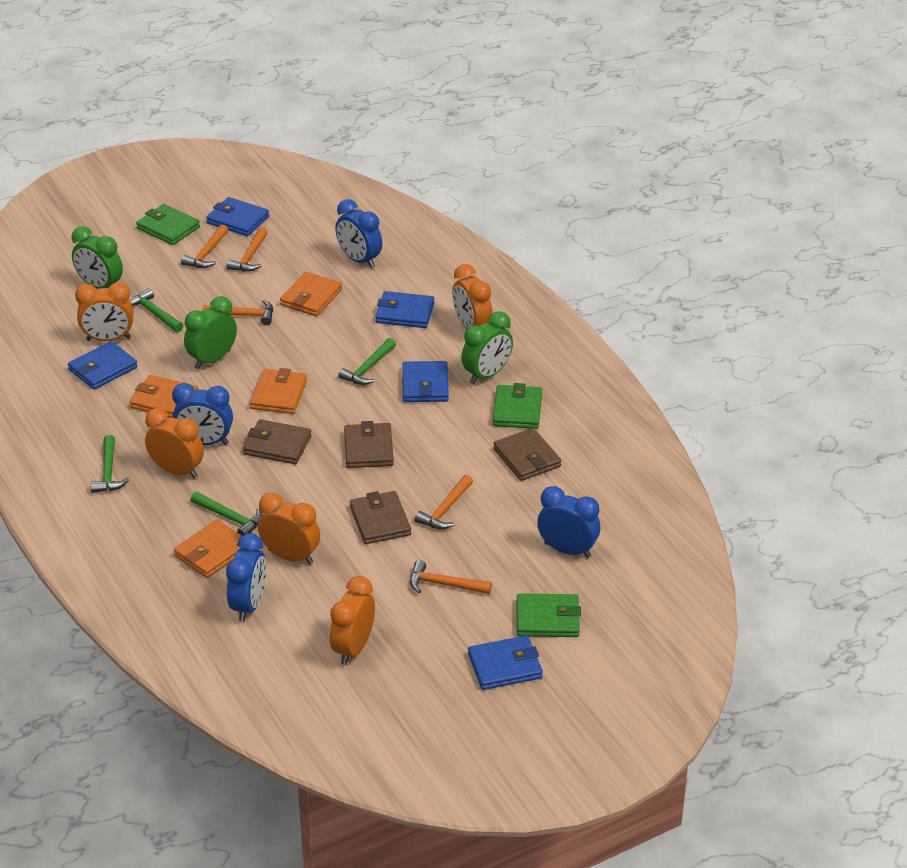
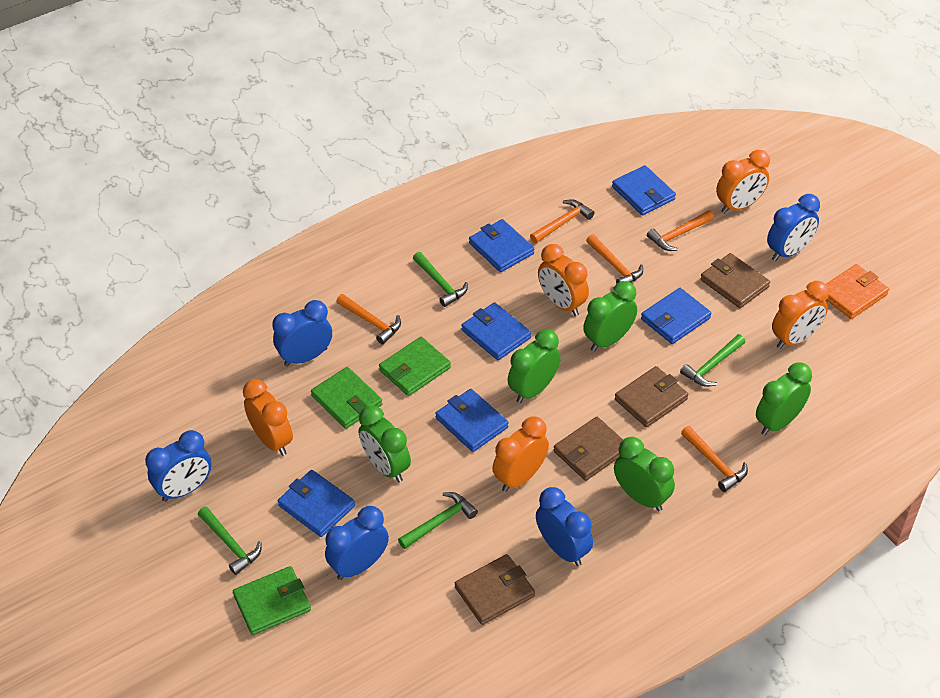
blue clock: [172,383,233,445] [226,533,266,622] [335,199,382,268] [537,486,600,558] = 4 -> [145,430,212,502] [272,300,332,366] [325,506,389,580] [536,487,593,566] [767,194,820,261] = 5
blue wallet: [68,341,138,390] [206,197,269,236] [375,291,434,328] [402,361,449,402] [468,635,543,690] = 5 -> [278,470,355,537] [435,389,508,452] [461,302,531,360] [469,219,534,272] [612,165,676,215] [641,288,711,344] = 6
green clock: [71,226,123,289] [184,296,237,369] [461,311,513,384] = 3 -> [359,405,411,482] [508,329,561,403] [583,281,637,352] [614,437,675,511] [756,363,812,435] = 5
orange wallet: [130,375,198,418] [174,519,242,578] [250,368,307,414] [280,272,342,316] = 4 -> [826,264,889,319] = 1

